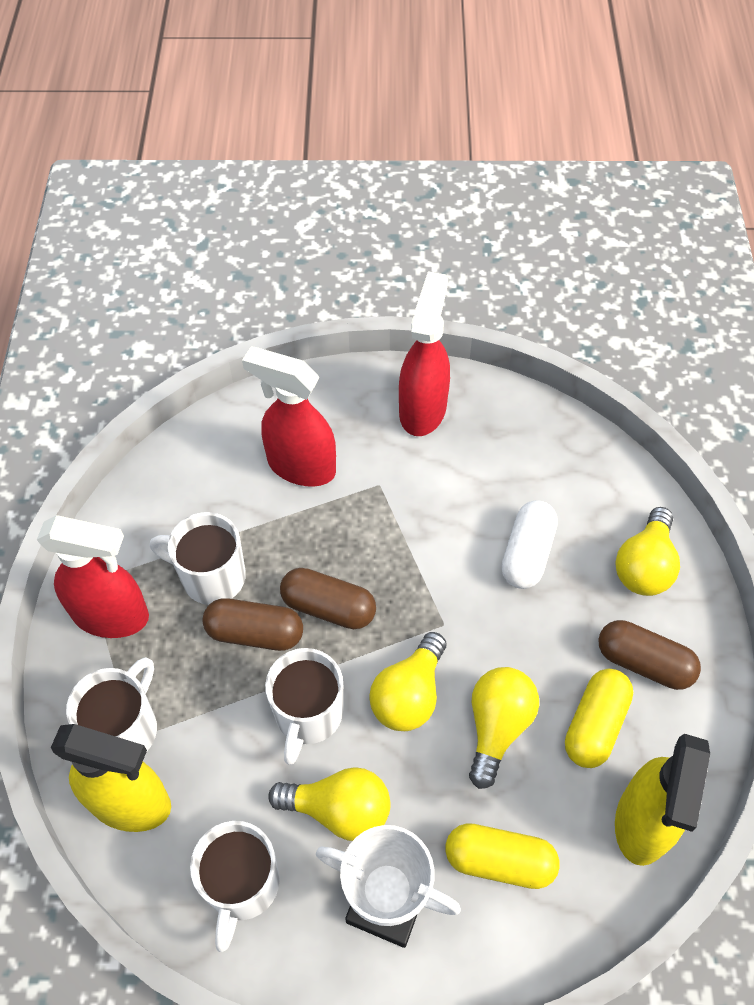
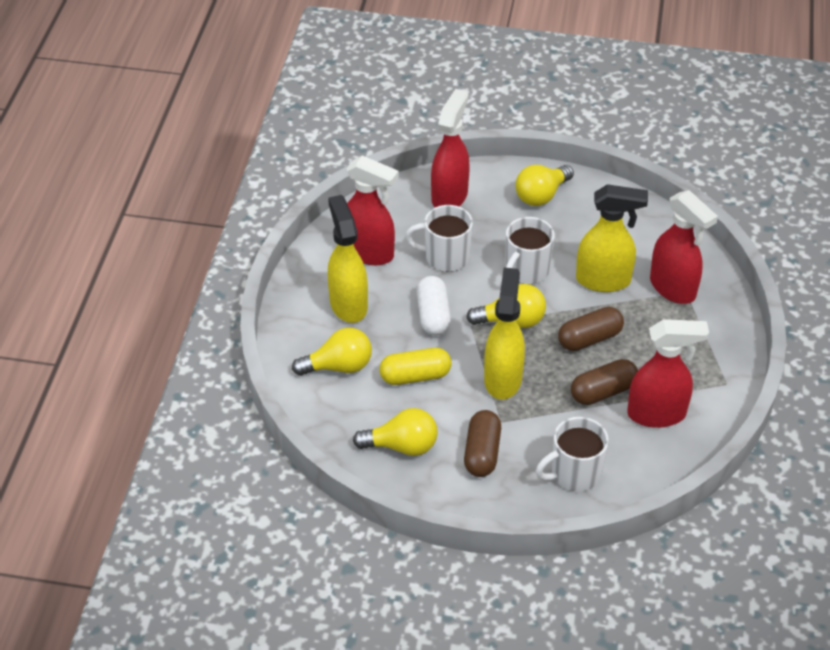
red spray bottle: [37,515,149,638] [242,346,336,487] [399,271,450,436] = 3 -> [346,155,399,265] [431,89,470,208] [627,319,709,428] [650,190,718,304] = 4
white mug: [66,657,157,751] [150,512,246,605] [190,821,280,952] [265,648,343,765] = 4 -> [405,205,473,272] [505,217,555,284] [535,417,609,491] = 3
white trophy: [316,825,461,948] = 1 -> none = 0
yellow capsule: [445,823,560,889] [565,669,633,768] = 2 -> [379,348,452,385] = 1
yellow spray bottle: [51,724,171,832] [615,734,710,866] = 2 -> [328,195,368,323] [484,268,525,400] [576,184,648,292] = 3

